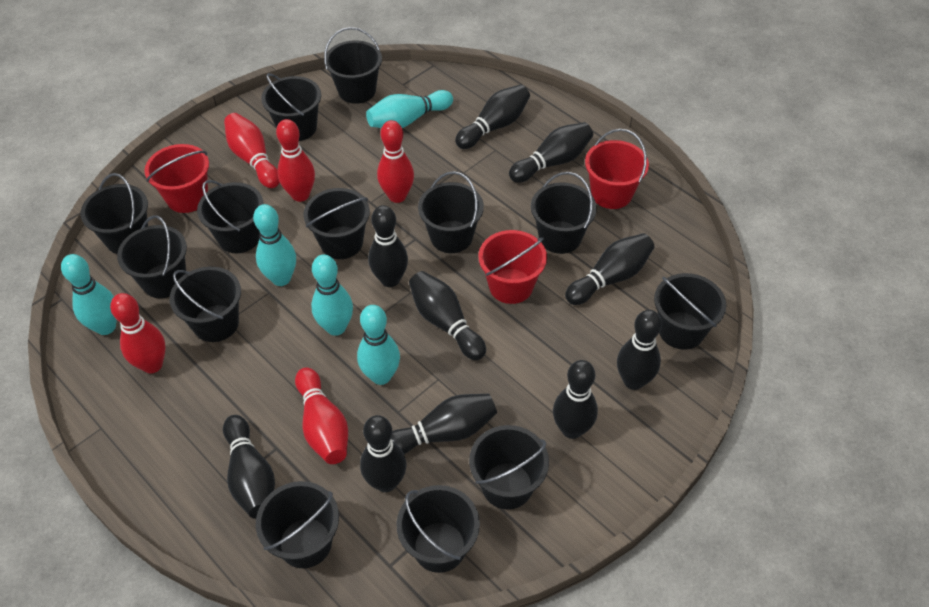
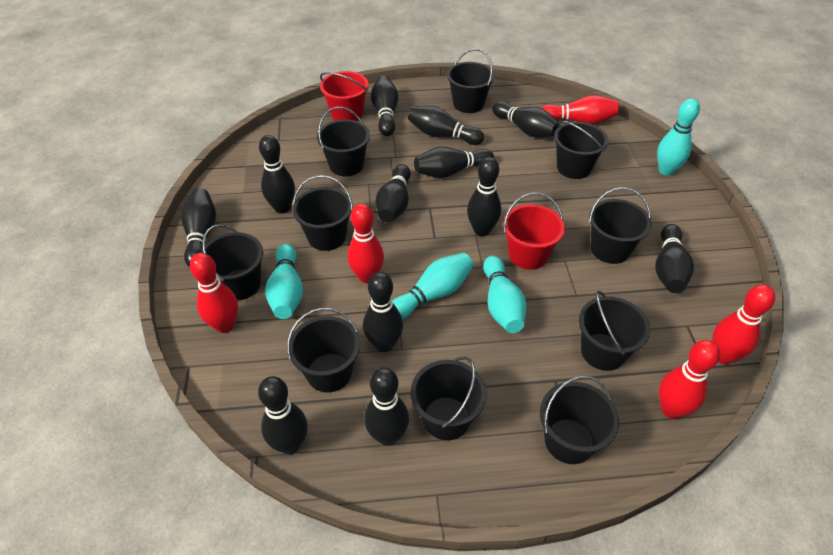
black bowling pin: [223,415,275,519] [360,415,407,492] [368,205,408,287] [391,394,497,454] [409,271,486,360] [455,85,530,149] [509,122,593,183] [553,360,598,439] [565,233,654,305] [617,310,662,390] = 10 -> [181,188,216,267] [258,376,308,454] [259,135,295,214] [363,272,403,352] [364,367,409,446] [371,76,398,136] [376,164,411,223] [408,106,484,145] [414,147,494,178] [467,157,501,236] [492,101,558,137] [655,224,694,293] = 12
black bucket: [80,173,148,254] [117,215,187,298] [170,267,241,342] [197,180,264,253] [256,481,339,568] [261,73,321,141] [303,188,370,259] [324,27,382,104] [397,485,480,573] [418,171,484,253] [469,425,549,510] [531,172,597,254] [654,273,727,350] = 13 -> [200,224,263,300] [287,308,360,392] [293,175,353,251] [317,107,370,176] [411,356,486,440] [447,49,495,113] [540,376,619,464] [554,121,608,179] [579,291,650,371] [589,187,651,264] = 10
red bucket: [144,144,209,213] [479,230,547,304] [585,129,649,209] = 3 -> [320,71,369,121] [503,193,565,270] = 2
turquoise bowling pin: [61,254,117,335] [253,204,296,286] [311,254,353,336] [357,305,400,385] [366,90,453,128] = 5 -> [265,244,303,319] [393,253,473,319] [483,256,526,333] [657,98,700,176] = 4

